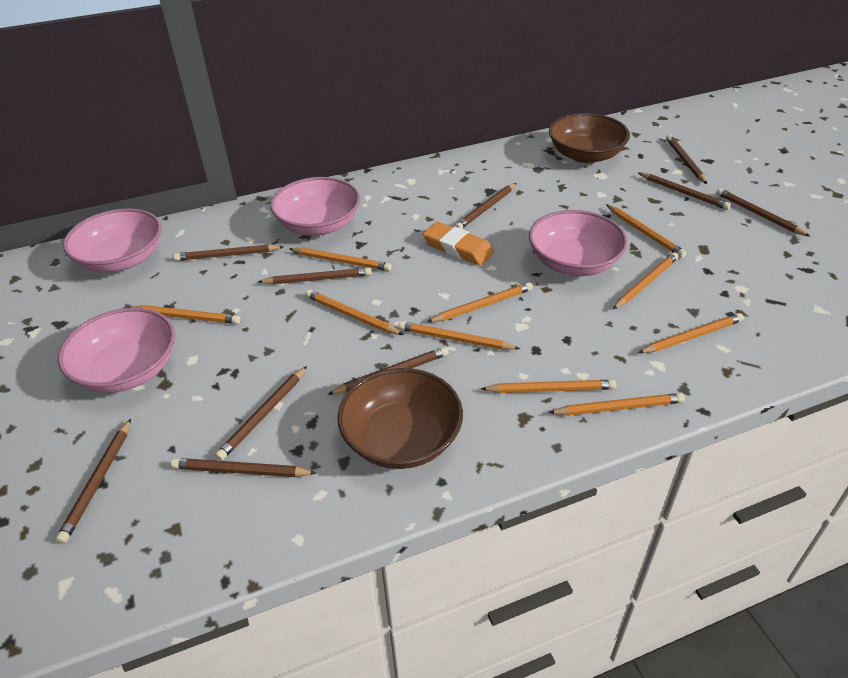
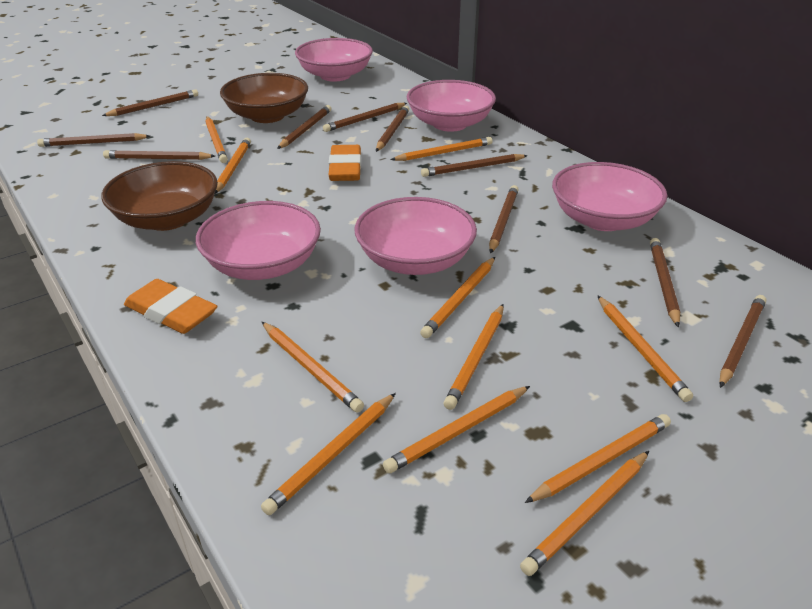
orange eraser: [423,222,494,265] = 1 -> [124,279,218,334] [328,145,361,181] = 2
orange pencil: [127,305,240,324] [290,248,392,271] [305,290,403,335] [398,321,520,350] [427,282,533,322] [481,380,616,393] [548,393,685,416] [606,204,686,258] [613,252,679,309] [638,313,744,353] = 10 -> [205,116,228,163] [215,138,251,194] [261,393,396,515] [262,322,364,413] [383,386,530,473] [391,137,492,161] [420,257,495,338] [444,304,504,410] [520,451,649,576] [525,414,671,503] [597,295,693,402] = 11
pink bowl: [58,308,175,393] [63,208,161,272] [270,177,360,236] [529,210,628,276] = 4 -> [196,201,321,280] [295,38,373,82] [355,197,477,275] [407,80,496,132] [552,162,667,231] = 5

